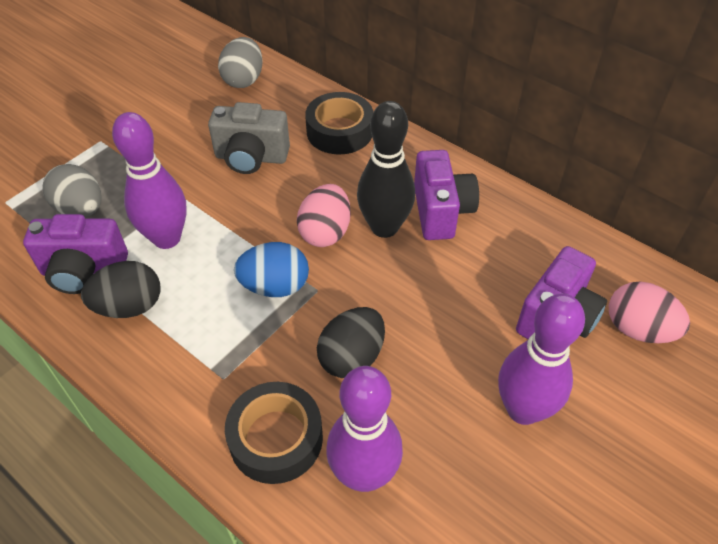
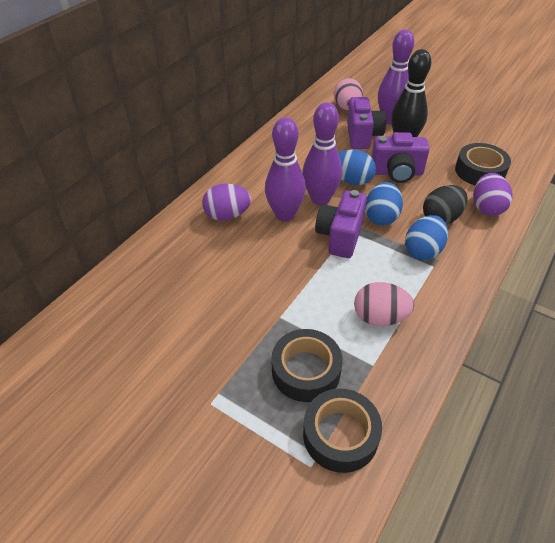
black egg: [81,261,161,318] [317,307,385,378] = 2 -> [423,185,468,225] = 1
black tape: [225,382,323,484] [305,92,373,154] = 2 -> [271,329,342,402] [303,389,382,473] [455,143,511,185] = 3
blue egg: [234,242,309,297] = 1 -> [338,150,376,185] [365,182,403,226] [405,215,448,260] = 3
grey camera: [208,102,290,174] = 1 -> none = 0
grey egg: [42,164,102,217] [218,37,263,88] = 2 -> none = 0
purple egg: none = 0 -> [202,184,251,221] [473,173,513,216] = 2

